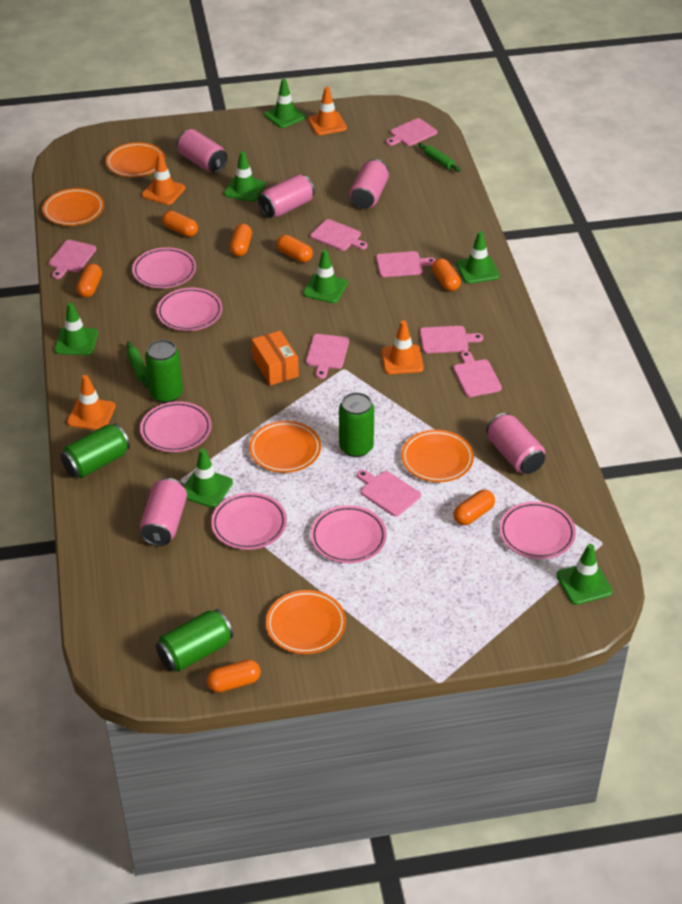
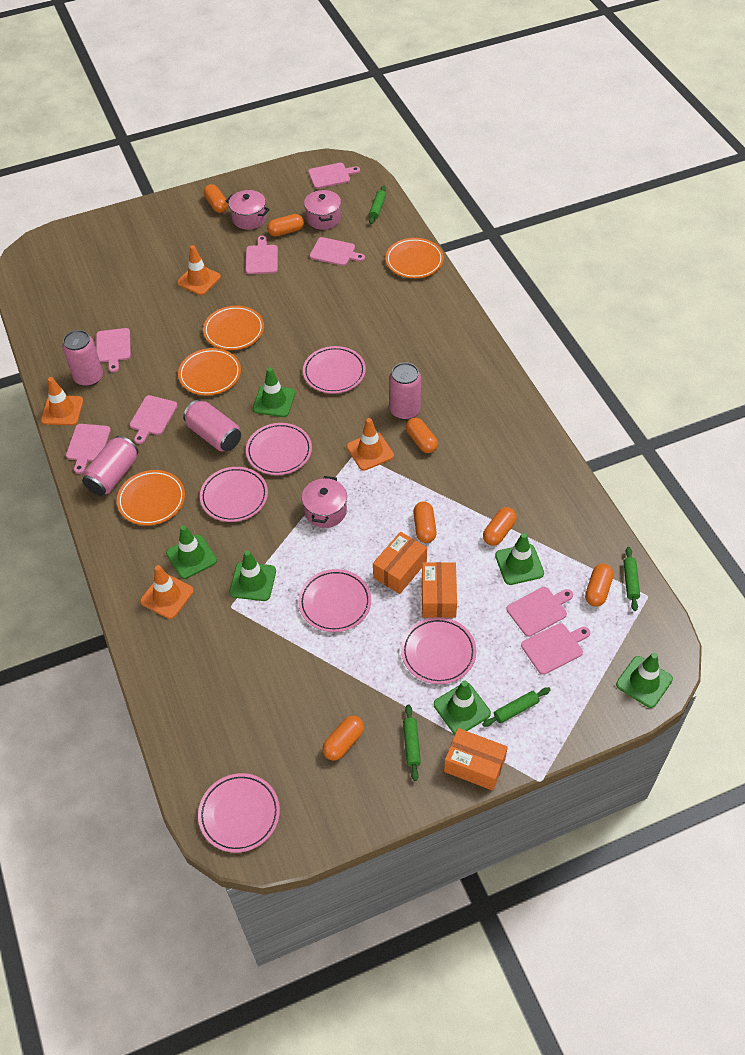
green can: [60,423,130,478] [145,340,183,403] [156,609,233,672] [339,392,374,457] = 4 -> none = 0
green rolling pin: [127,341,149,388] [418,143,461,172] = 2 -> [369,186,386,224] [403,705,421,781] [482,687,551,727] [623,547,640,611] = 4
green traffic cone: [54,302,98,356] [184,448,233,508] [224,151,265,202] [264,79,306,128] [303,250,348,303] [456,231,500,284] [556,544,613,605] = 7 -> [166,525,217,579] [229,550,276,601] [253,367,295,417] [434,680,491,734] [495,533,544,585] [616,653,673,708] = 6
orange box: [252,331,299,386] = 1 -> [373,532,427,594] [422,562,457,618] [444,728,508,791] = 3
orange plate: [43,188,104,226] [106,142,165,177] [249,421,321,473] [266,590,346,654] [401,430,474,482] = 5 -> [117,470,185,525] [178,348,241,396] [203,306,264,350] [385,238,444,278] = 4
pink can: [140,478,187,546] [177,129,228,173] [258,174,314,218] [350,159,389,209] [486,413,545,474] = 5 -> [62,330,103,387] [82,436,138,496] [183,400,241,452] [389,362,421,420] = 4
pink pot: none = 0 -> [226,190,270,230] [302,476,347,528] [304,189,341,230] = 3

